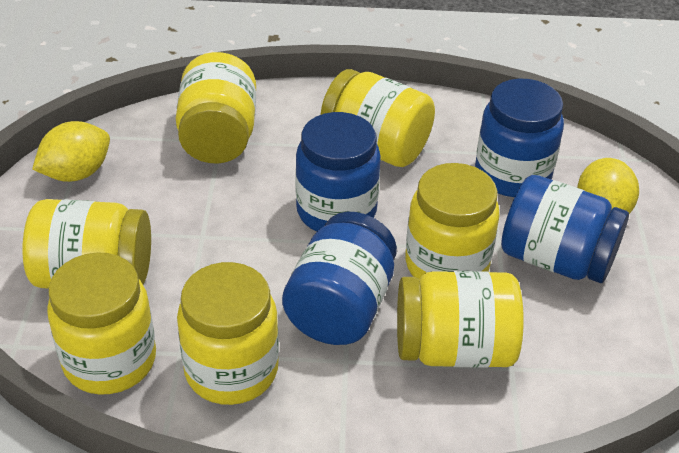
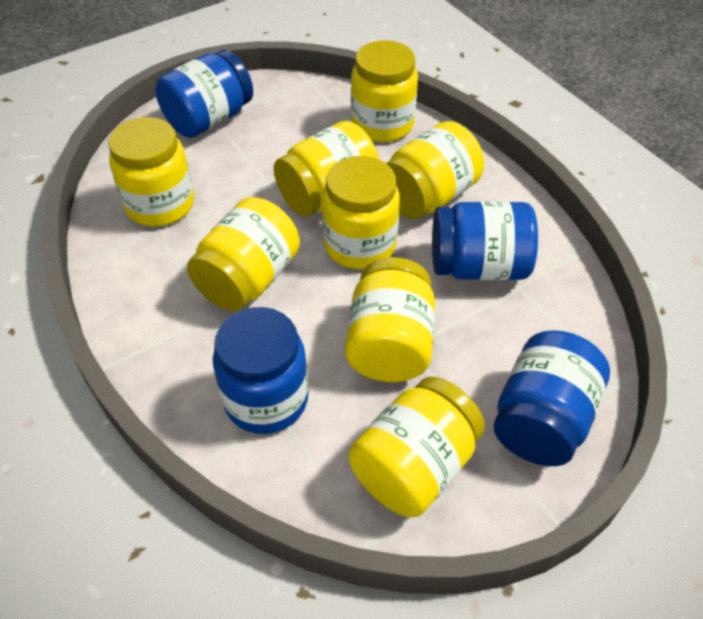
yellow jar: [22,199,151,288] [47,252,156,395] [176,52,256,163] [177,262,279,405] [321,69,435,167] [397,271,524,368] [405,163,500,279] = 7 -> [108,117,194,227] [187,197,300,311] [274,121,379,217] [322,156,400,269] [345,257,435,382] [349,377,485,517] [351,40,418,142] [386,121,484,219] = 8
yellow lemon: [32,121,110,182] [577,158,639,214] = 2 -> none = 0

